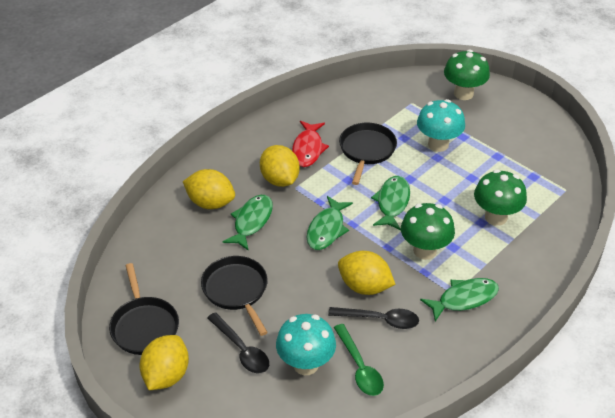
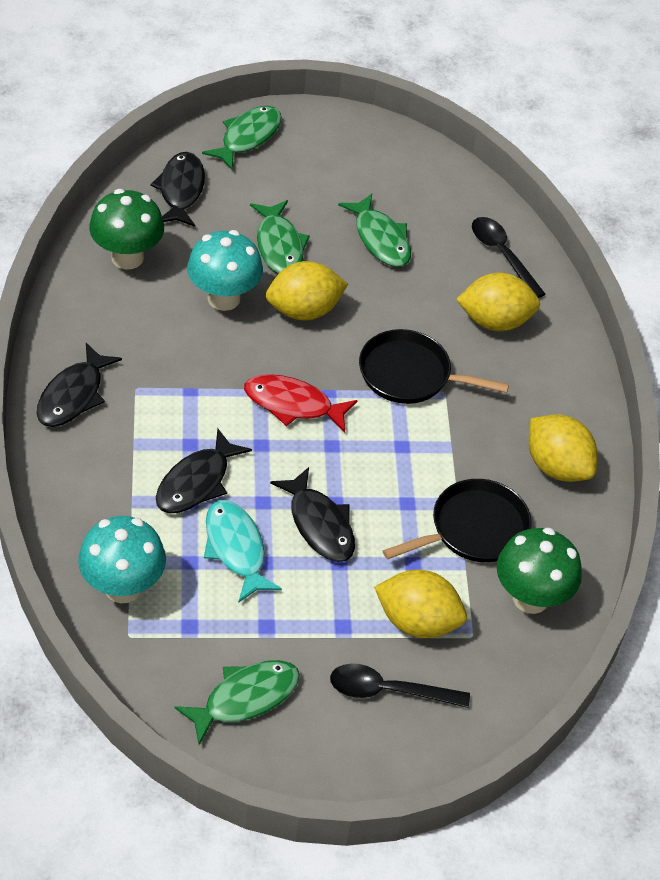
black fish: none = 0 -> [36,343,122,427] [150,152,205,227] [156,428,252,513] [270,467,355,562] = 4
black pan: [109,263,179,355] [201,256,268,336] [339,123,397,185] = 3 -> [359,329,509,404] [382,479,532,562] = 2
green mushroom: [401,203,455,260] [444,50,490,100] [474,169,527,226] = 3 -> [89,189,164,270] [497,528,582,614] = 2
green spoon: [334,324,384,396] = 1 -> none = 0
turquoise fish: none = 0 -> [204,500,282,603] = 1

